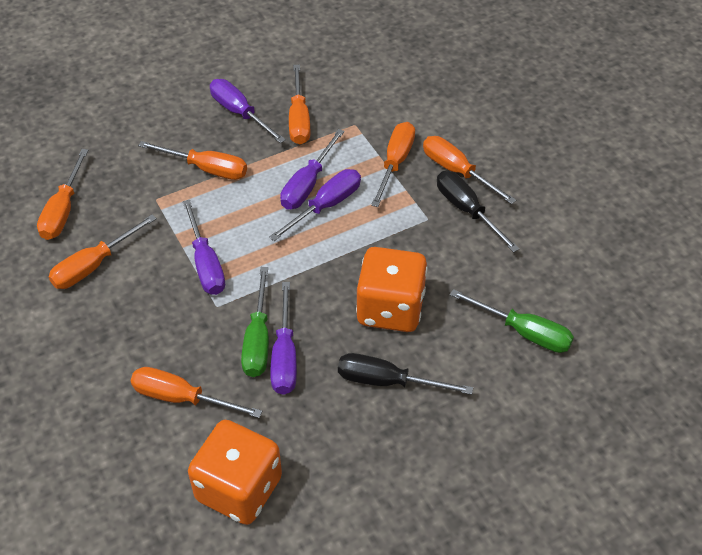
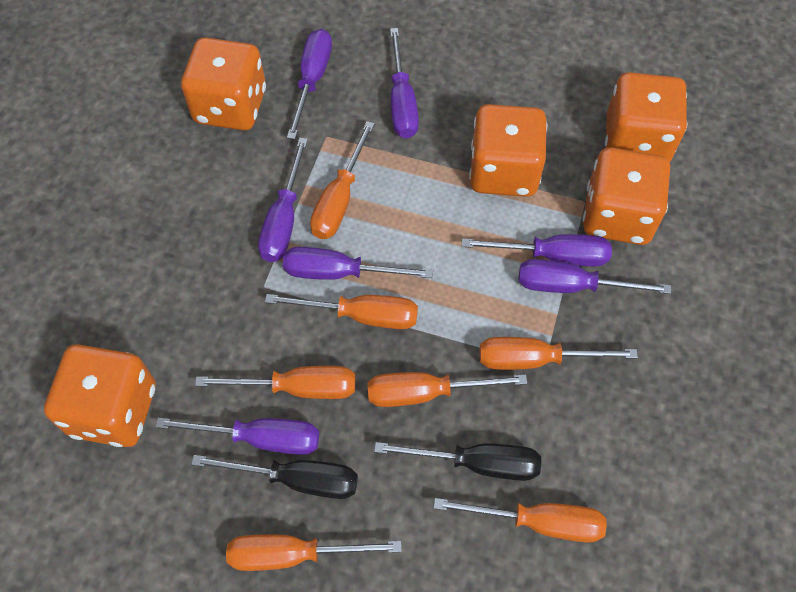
green screwdriver: [241,267,269,377] [450,289,574,353] = 2 -> none = 0
orange dice: [188,420,282,525] [356,247,428,332] = 2 -> [44,344,155,447] [181,37,266,130] [469,104,547,197] [583,147,670,245] [605,72,688,162] = 5
purple screwdriver: [183,200,225,295] [210,79,286,143] [269,169,361,241] [270,282,297,395] [280,129,344,210] = 5 -> [156,418,319,455] [258,138,308,262] [283,247,433,280] [287,29,332,140] [390,28,419,138] [462,234,612,266] [519,259,671,294] = 7

